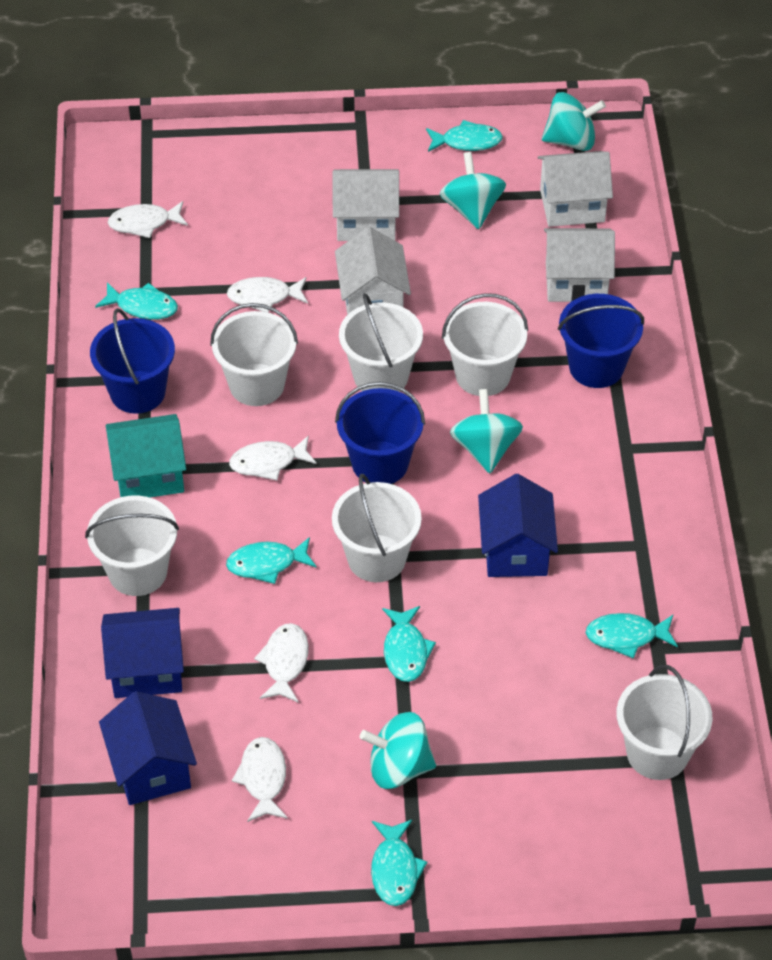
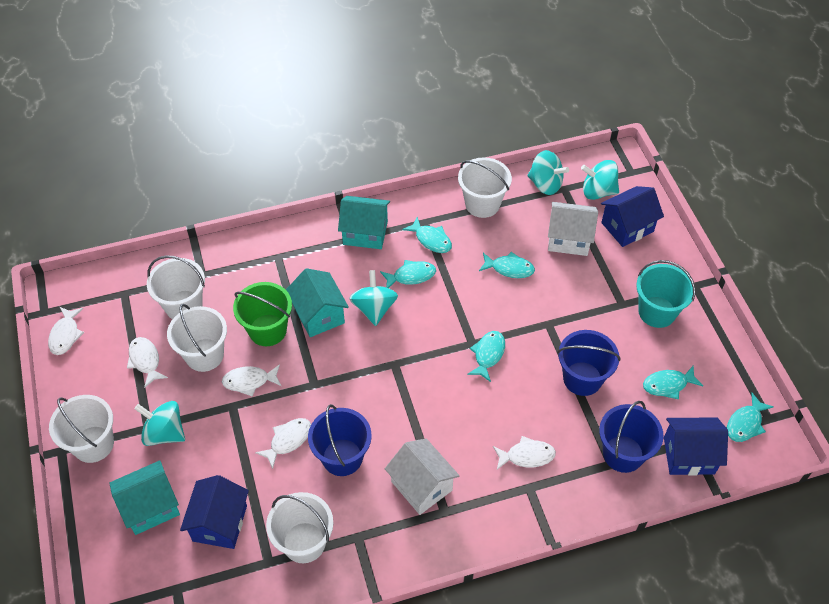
green bucket: none = 0 -> [233,282,292,346] = 1
turquoise bucket: none = 0 -> [636,260,695,328] = 1
turquoise house: [106,414,186,498] = 1 -> [109,460,180,535] [286,268,349,337] [338,196,390,249] = 3
white bucket: [85,496,179,596] [210,303,298,406] [332,474,422,582] [339,293,423,392] [442,293,528,396] [617,665,713,780] = 6 -> [49,395,114,463] [147,255,205,319] [167,304,227,372] [266,492,333,563] [458,157,512,218] = 5
white house: [332,169,399,241] [335,227,411,315] [538,151,613,227] [544,228,615,302] = 4 -> [385,439,460,515] [548,202,598,256] = 2

